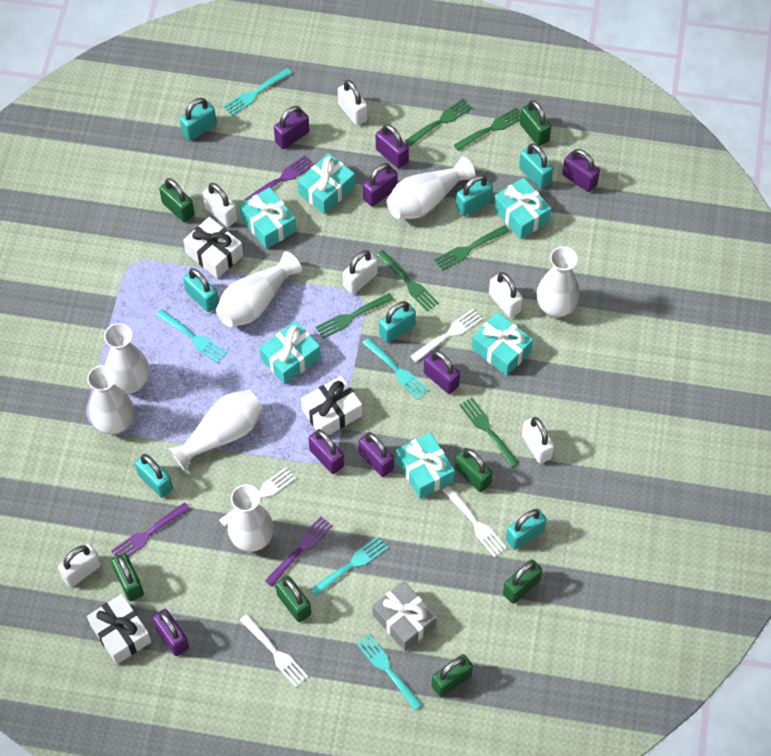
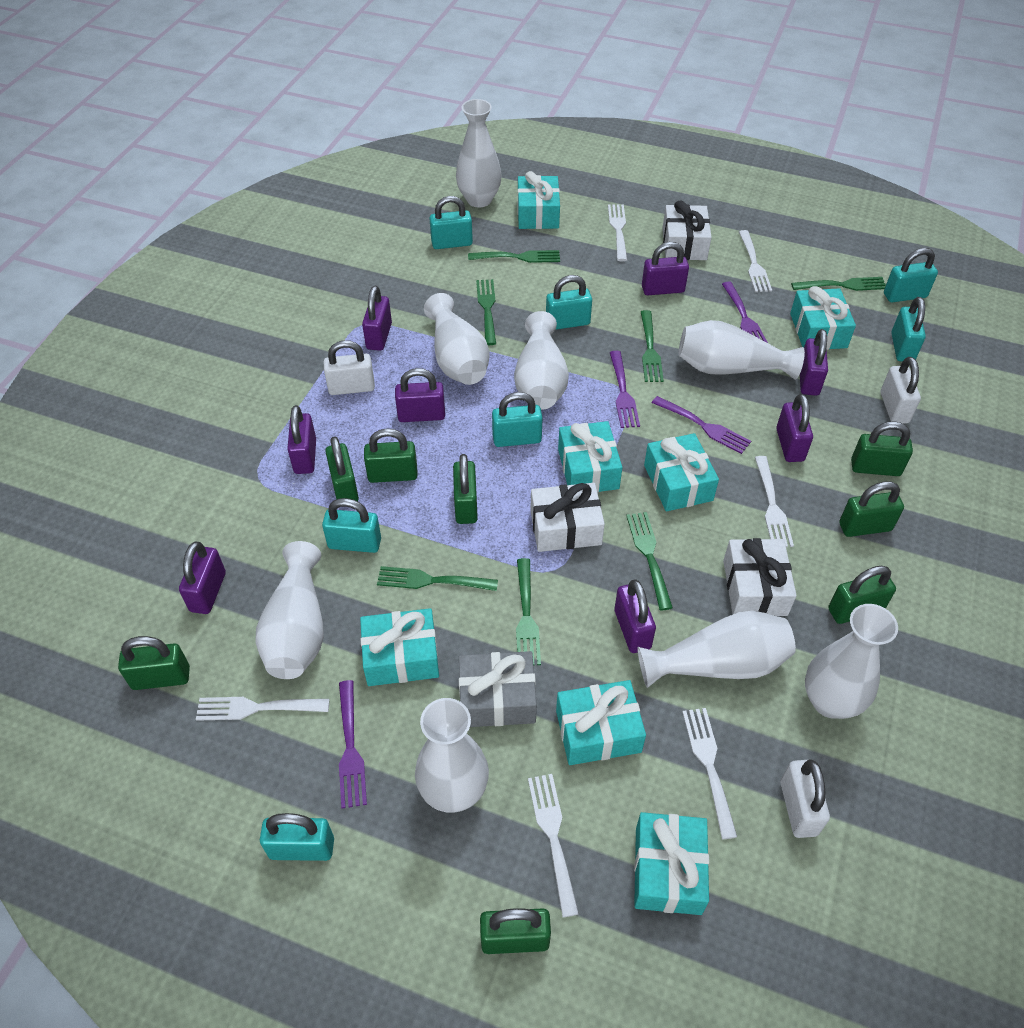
green fork: [316,293,394,339] [376,250,439,312] [405,99,472,146] [434,225,509,271] [454,107,521,151] [459,397,519,468] = 6 -> [377,566,498,591] [468,250,560,263] [476,279,496,345] [516,558,541,665] [626,512,673,610] [641,310,664,382] [791,277,886,291] = 7
green padlock: [111,553,144,601] [159,178,195,223] [275,575,311,622] [431,654,473,697] [455,448,492,492] [503,559,542,604] [520,100,551,146] = 7 -> [118,636,190,690] [325,436,359,501] [364,428,418,483] [453,454,478,524] [480,908,551,954] [828,566,896,624] [839,481,904,537] [851,422,913,476] = 8
purple fork: [111,503,190,557] [244,155,314,201] [265,516,333,587] = 3 -> [339,680,367,809] [610,351,640,428] [652,396,751,454] [722,281,768,343] = 4
turquoise fork: [156,309,227,363] [223,68,292,116] [310,536,388,597] [356,634,423,711] [362,337,429,400] = 5 -> none = 0
turquoise gift: [240,187,296,249] [259,321,321,385] [298,153,355,214] [396,432,455,499] [472,312,533,376] [494,178,551,239] = 6 -> [360,608,439,686] [518,171,560,229] [556,680,646,765] [558,421,622,493] [634,812,709,915] [644,433,719,511] [790,286,856,350] = 7
white fork: [219,467,296,527] [240,614,308,687] [410,309,482,362] [442,485,507,557] = 4 -> [196,697,330,721] [528,774,579,917] [608,205,627,261] [682,708,737,839] [739,230,772,292] [755,456,794,547] = 6
white padlock: [58,544,101,587] [202,183,238,227] [338,80,368,126] [343,250,378,294] [489,272,523,318] [522,417,554,464] = 6 -> [324,340,375,395] [780,759,830,838] [881,357,921,424] = 3
white vase: [87,365,134,435] [104,323,149,393] [168,389,264,470] [216,251,302,327] [227,484,274,552] [386,157,475,219] [536,246,580,318] = 7 -> [255,541,324,679] [415,698,489,813] [424,293,490,385] [456,99,501,207] [514,311,569,410] [637,611,796,688] [678,320,805,380] [805,604,898,719] = 8

